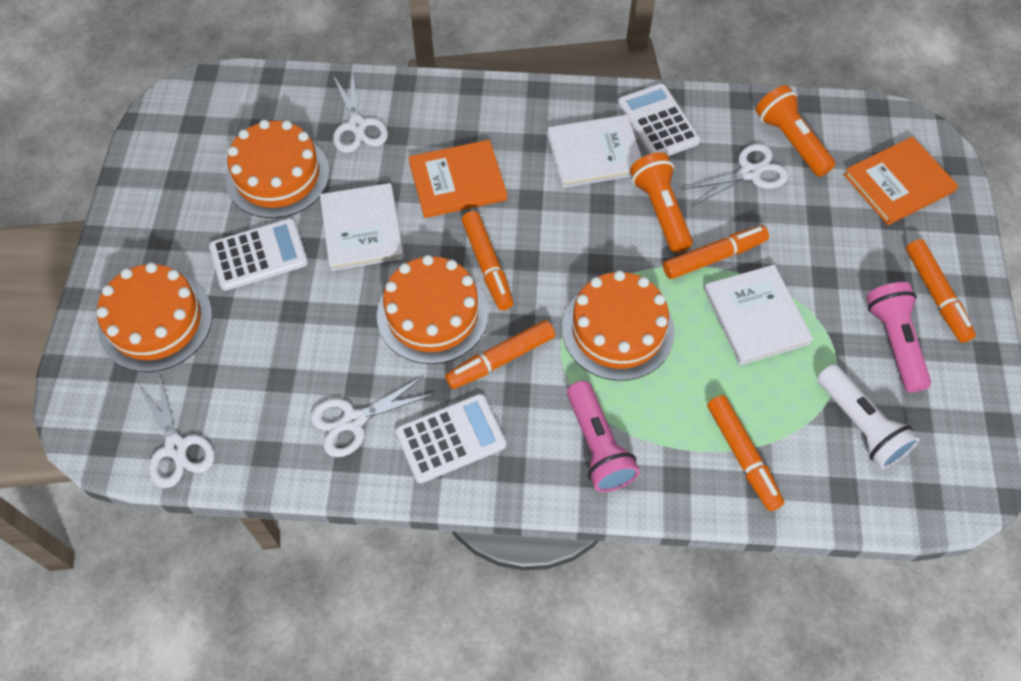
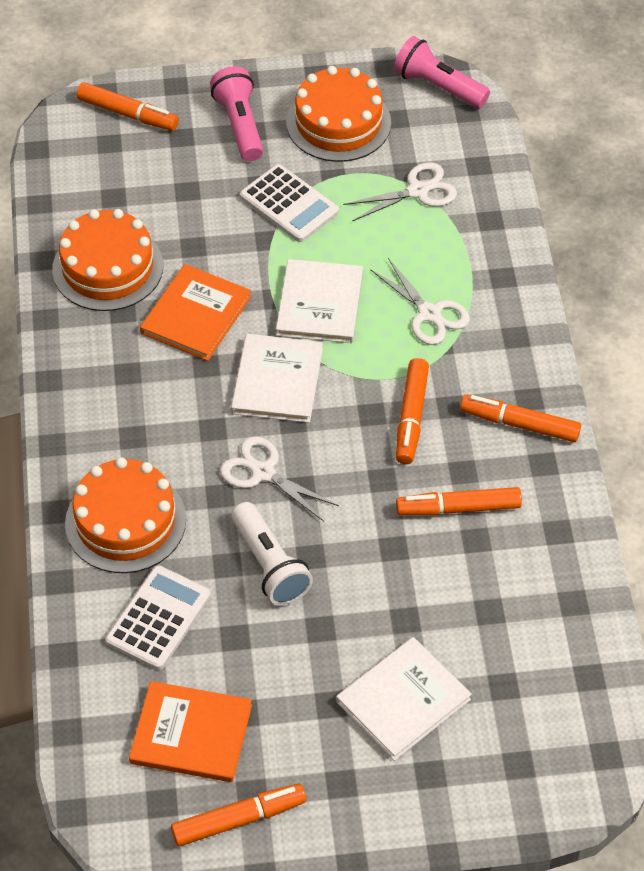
orange cake: [96,262,213,372] [225,120,330,218] [377,255,489,364] [562,270,675,381] = 4 -> [52,209,163,311] [65,457,186,573] [286,66,391,162] = 3
orange flashlight: [630,152,693,253] [756,85,836,177] = 2 -> none = 0
white calculator: [209,218,308,291] [396,394,507,483] [618,84,700,156] = 3 -> [105,565,211,670] [240,164,339,242] = 2
white scissors: [137,373,214,488] [311,376,434,457] [333,71,388,153] [681,143,789,206] = 4 -> [220,436,339,521] [343,162,457,221] [370,258,470,345] = 3

